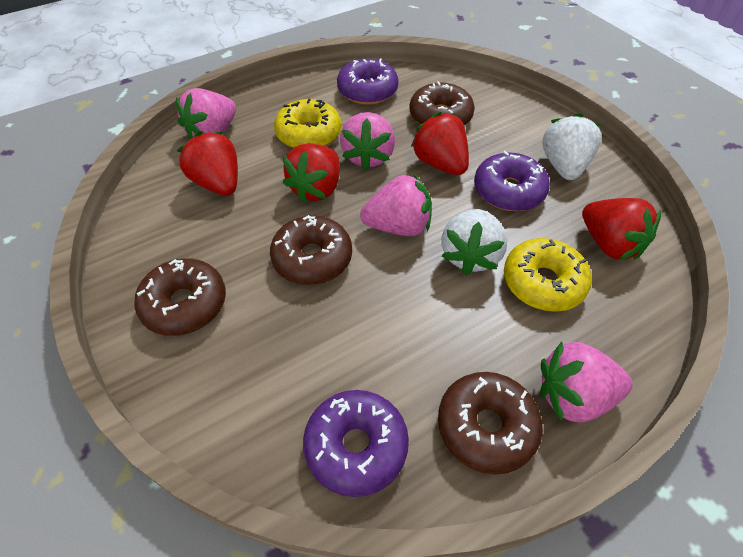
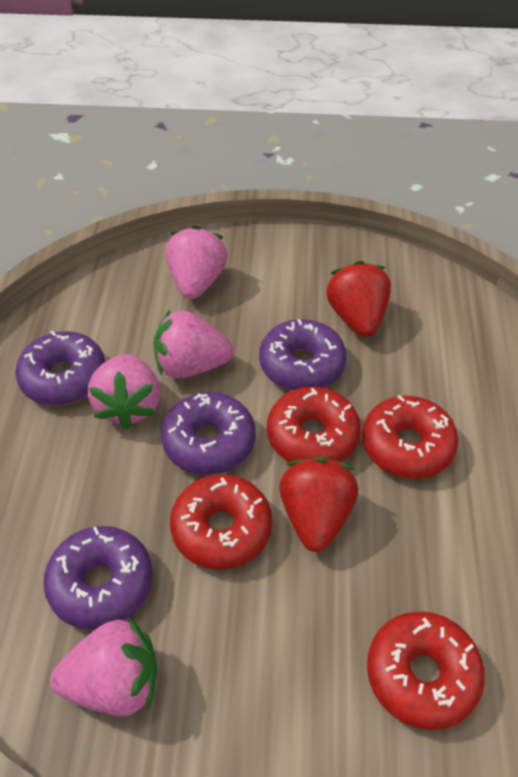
brown donut: [134,258,226,336] [270,215,352,285] [409,81,475,125] [438,372,543,474] = 4 -> none = 0
purple donut: [303,390,409,497] [337,58,399,105] [474,151,550,211] = 3 -> [15,330,105,405] [43,526,153,630] [161,392,256,475] [259,319,347,390] = 4
red donut: none = 0 -> [170,474,272,570] [267,387,361,462] [362,395,458,479] [367,611,485,730] = 4
red strawberry: [177,131,238,196] [283,143,340,203] [411,112,469,175] [582,198,661,260] = 4 -> [279,457,358,552] [326,260,391,337] = 2
white strawberry: [441,209,507,275] [542,113,602,180] = 2 -> none = 0
yellow donut: [274,99,341,148] [504,238,592,312] = 2 -> none = 0

